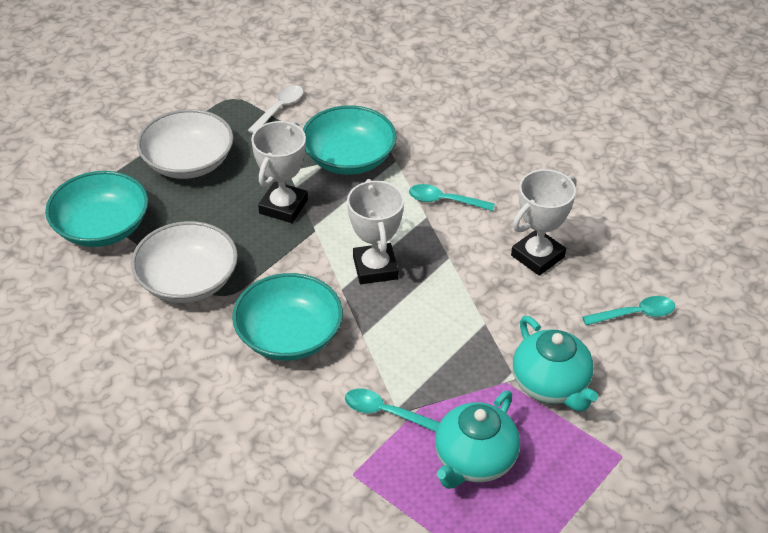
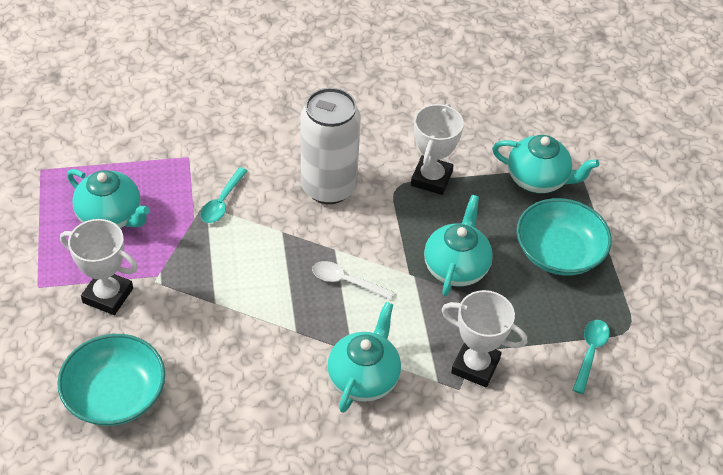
turquoise bowl: [45,171,148,247] [232,273,343,361] [303,105,397,175] = 3 -> [57,334,165,426] [516,198,612,276] = 2
turquoise spoon: [345,388,440,432] [409,184,495,211] [582,296,675,326] = 3 -> [200,167,247,223] [573,320,610,394] = 2
turquoise teapot: [435,391,520,489] [513,316,598,412] = 2 -> [67,169,150,228] [327,302,401,413] [424,195,493,296] [492,135,599,193] = 4
white bowl: [131,221,238,303] [137,109,234,179] = 2 -> none = 0
white can: none = 0 -> [301,88,361,204] = 1

